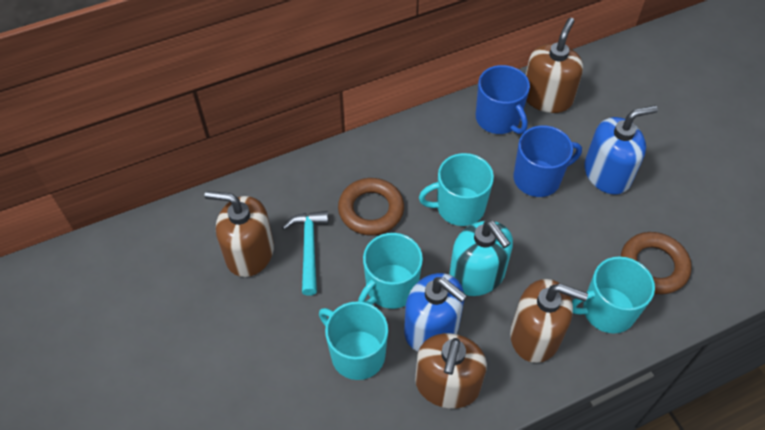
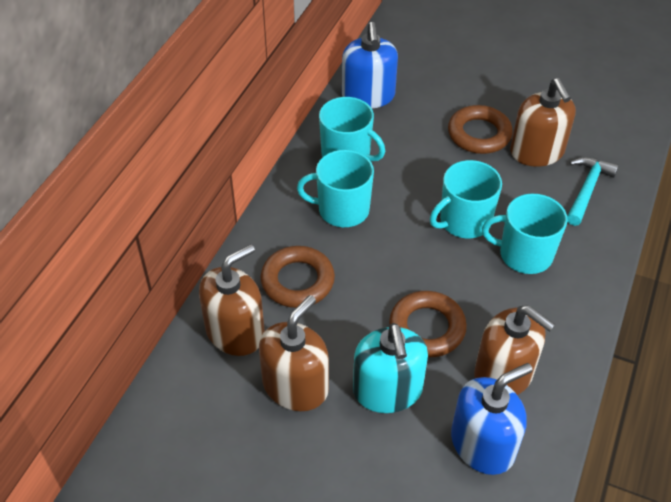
blue mug: [476,65,530,134] [513,125,582,197] = 2 -> none = 0
brown ring: [338,178,404,235] [621,232,692,294] = 2 -> [261,246,335,308] [389,291,467,357] [448,105,513,154] = 3

